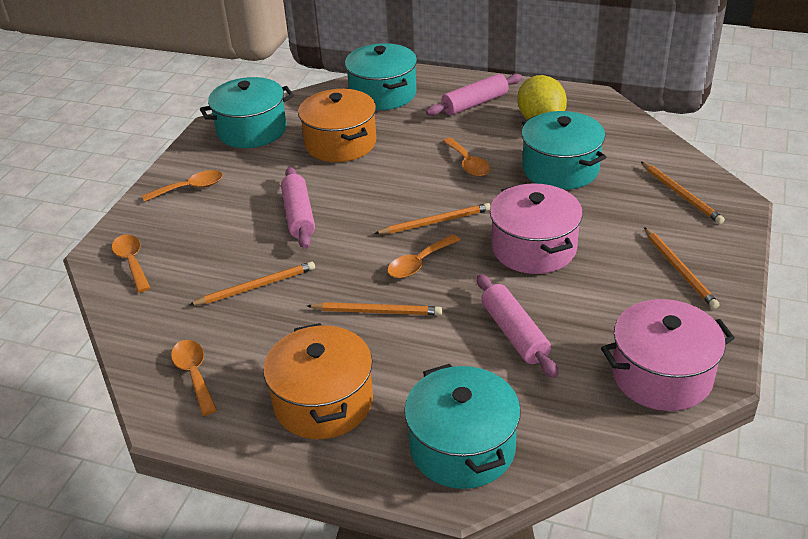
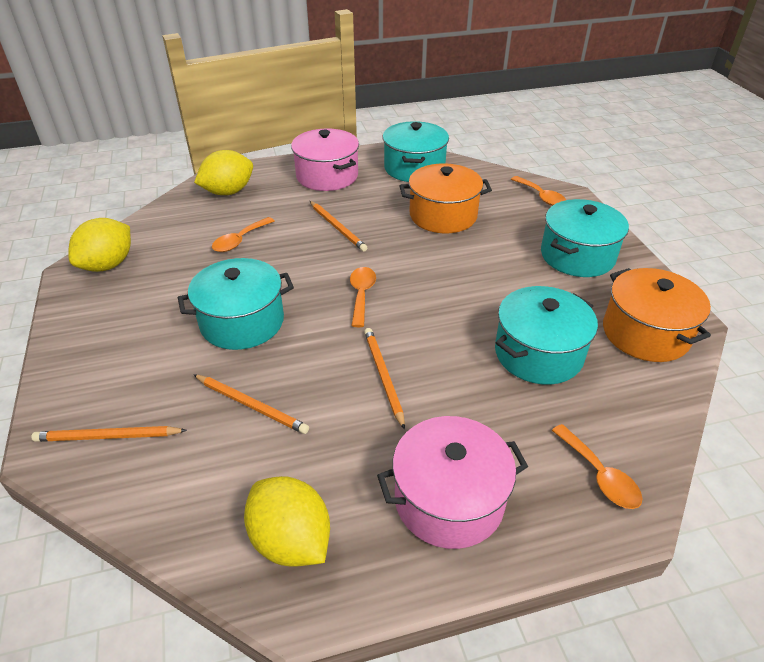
orange pencil: [189,261,315,305] [307,302,442,315] [374,203,491,234] [641,162,725,224] [644,227,720,309] = 5 -> [31,426,187,442] [193,374,309,434] [310,201,367,252] [364,328,405,430] = 4
orange spoon: [112,235,150,292] [142,170,223,202] [171,340,217,416] [387,234,460,278] [443,138,490,177] = 5 -> [212,217,274,252] [350,267,376,327] [511,176,566,206] [552,424,642,509] = 4
pink rolling pin: [281,167,315,249] [426,74,522,116] [477,274,558,378] = 3 -> none = 0
yellow lemon: [517,75,567,119] = 1 -> [68,218,131,272] [194,150,253,195] [244,476,330,567] = 3

